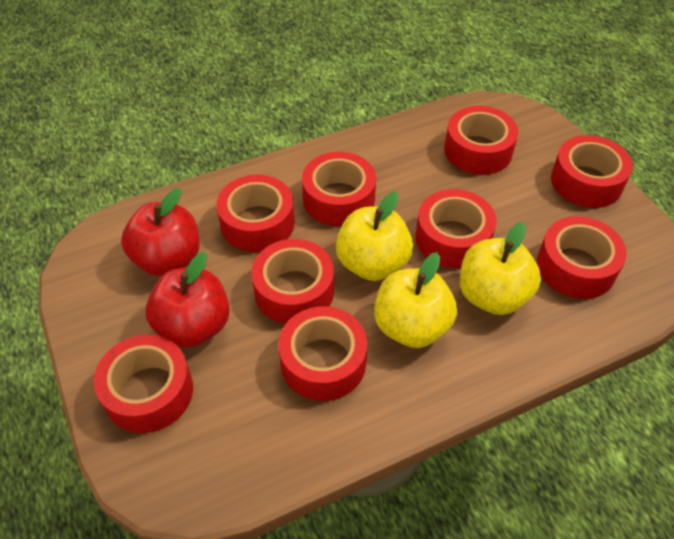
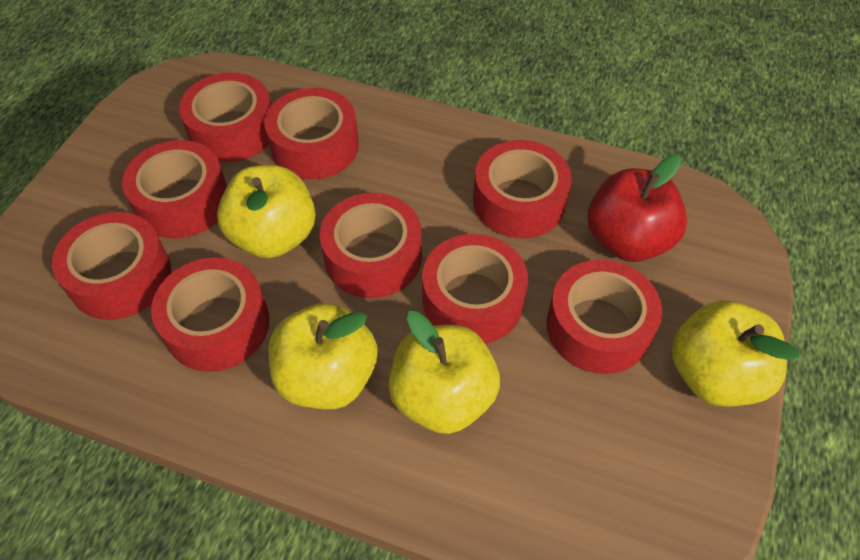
red apple: [121,188,200,276] [145,252,230,348] = 2 -> [587,154,687,262] = 1
yellow apple: [336,191,413,281] [374,252,457,348] [460,222,541,315] = 3 -> [217,165,316,258] [268,303,378,409] [388,311,500,434] [671,300,799,407] = 4

